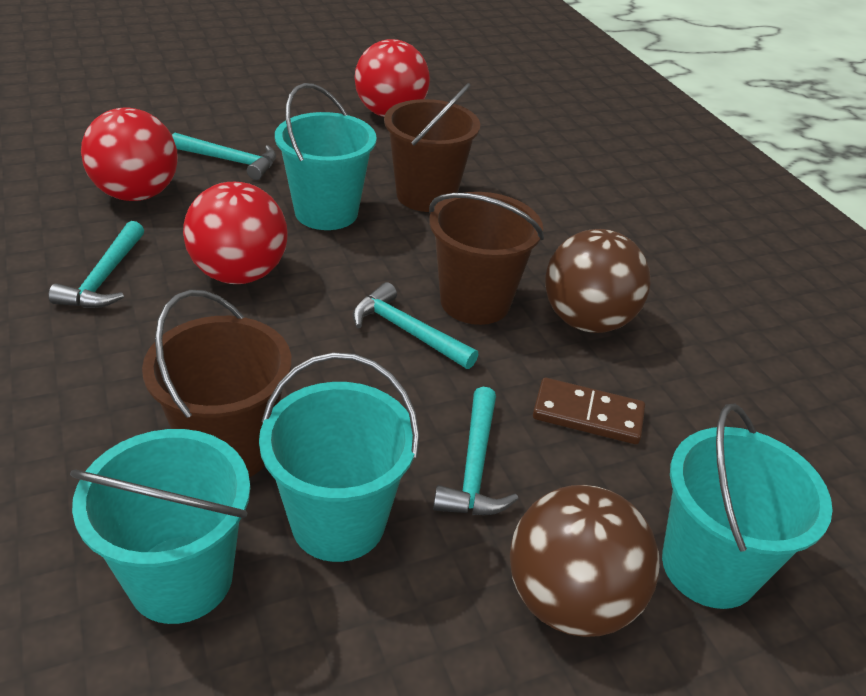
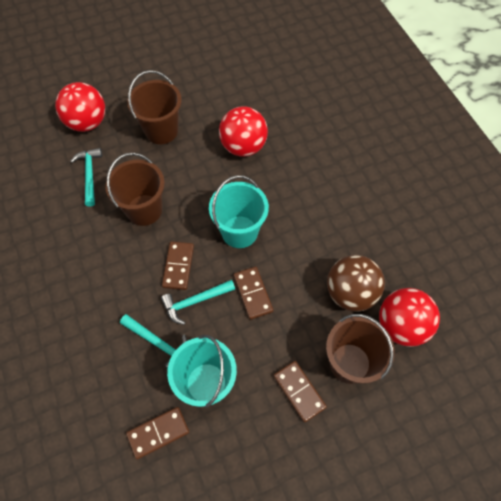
brown ball: [510,485,659,637] [545,229,651,333] = 2 -> [327,255,385,311] = 1
brown domino: [533,378,645,444] = 1 -> [126,407,189,460] [162,241,194,290] [234,267,273,320] [274,361,327,423] = 4
turquoise bucket: [70,429,250,624] [259,352,420,562] [275,83,377,230] [662,404,833,609] = 4 -> [167,335,237,408] [209,175,269,248] = 2
turquoise hammer: [49,221,144,308] [172,133,276,180] [353,282,479,369] [433,387,519,515] = 4 -> [70,148,102,207] [120,314,187,369] [161,280,235,325] = 3

